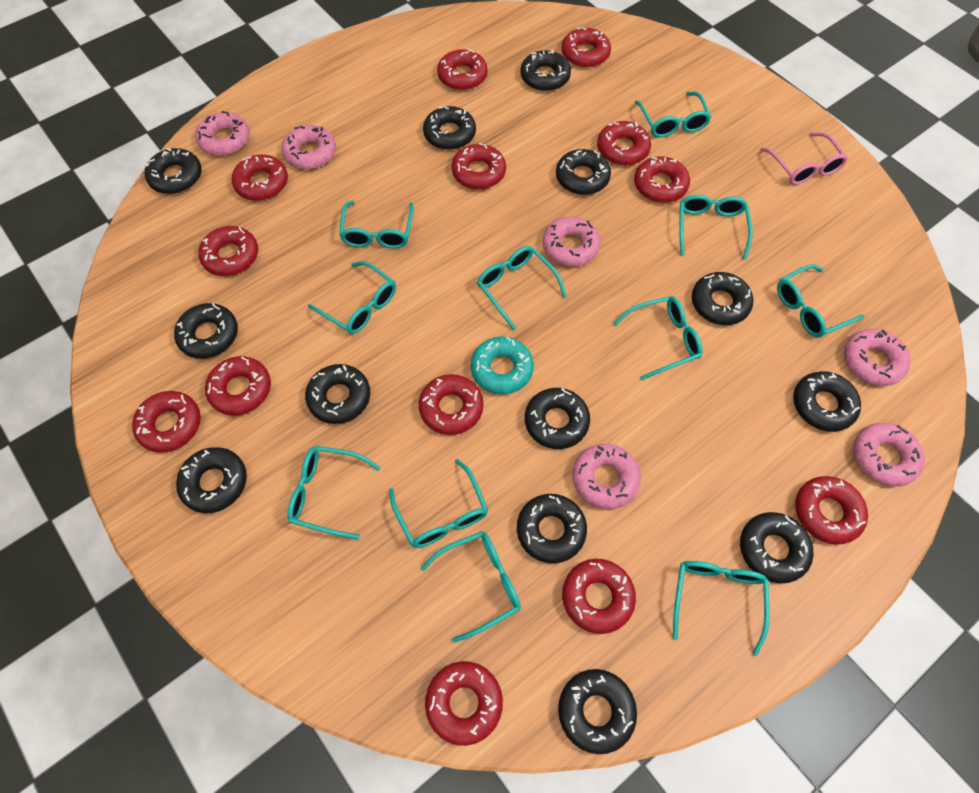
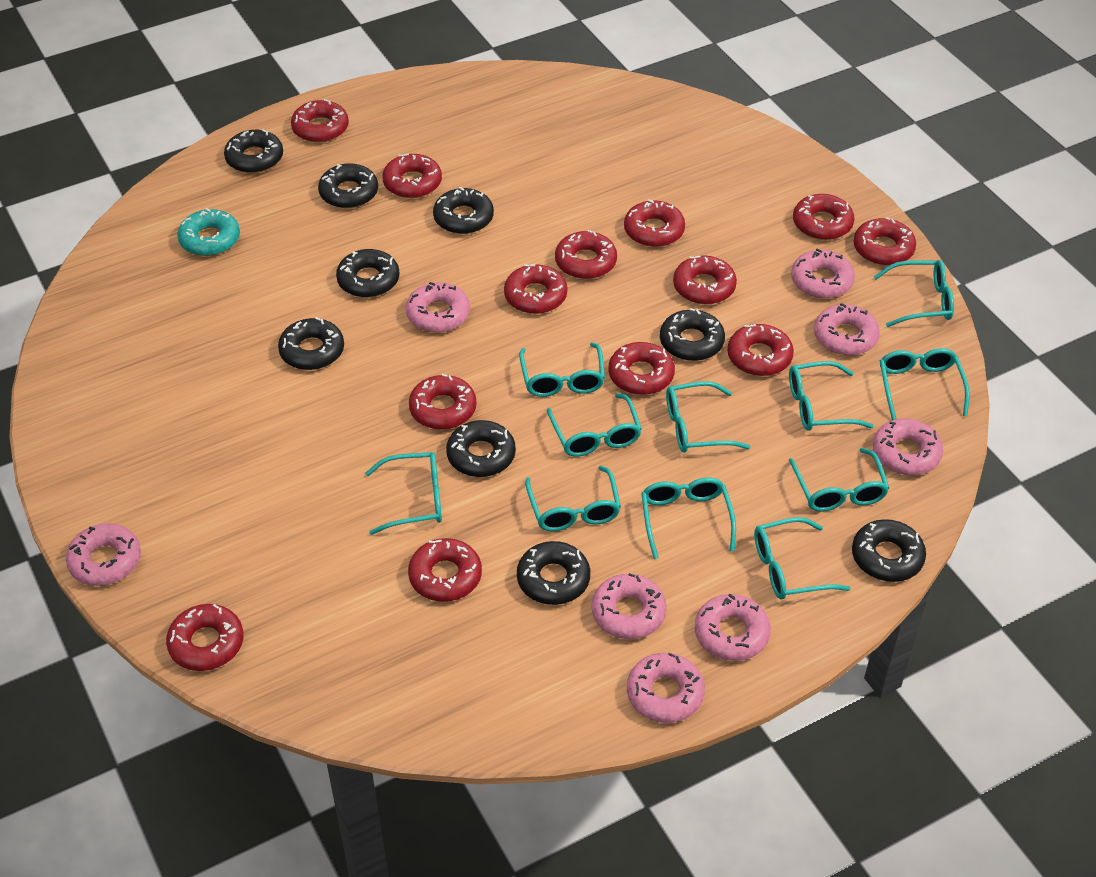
black donut: [145,148,202,194] [174,303,238,359] [176,447,247,513] [305,364,370,424] [423,106,476,150] [517,494,587,563] [520,50,571,91] [525,388,590,449] [556,149,611,195] [558,669,637,754] [692,272,753,325] [740,512,813,583] [793,371,861,432] = 13 -> [224,129,283,173] [278,317,344,370] [318,163,378,208] [336,249,399,297] [433,187,494,234] [446,420,516,477] [517,541,590,605] [660,308,725,361] [852,519,926,582] = 9
pink donut: [195,111,250,156] [282,125,336,169] [543,217,601,266] [572,444,641,509] [844,329,911,386] [853,423,925,487] = 6 -> [66,523,141,586] [406,282,470,332] [591,573,667,639] [627,653,705,723] [695,594,771,661] [791,249,855,298] [814,303,880,355] [873,419,943,475] = 8
pink glasses: [760,132,848,185] = 1 -> none = 0

